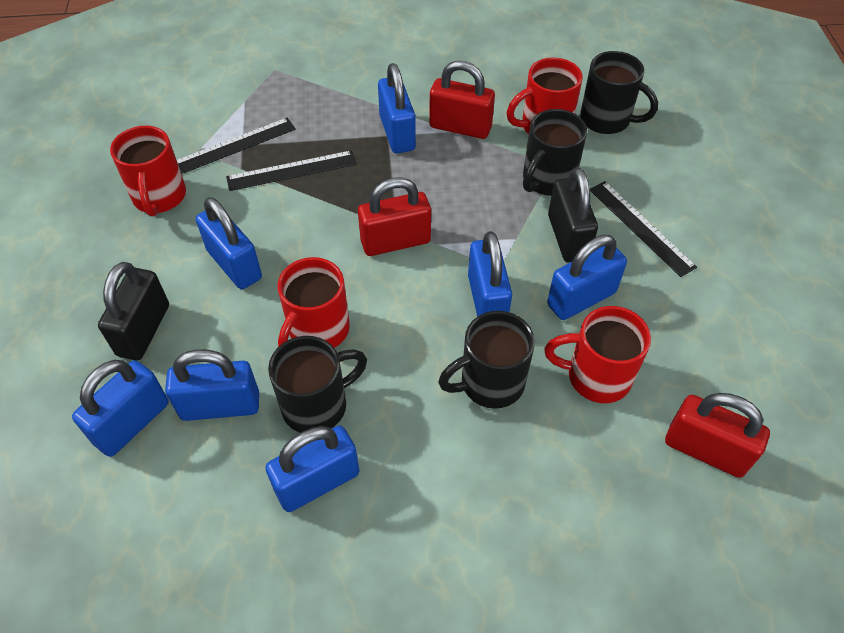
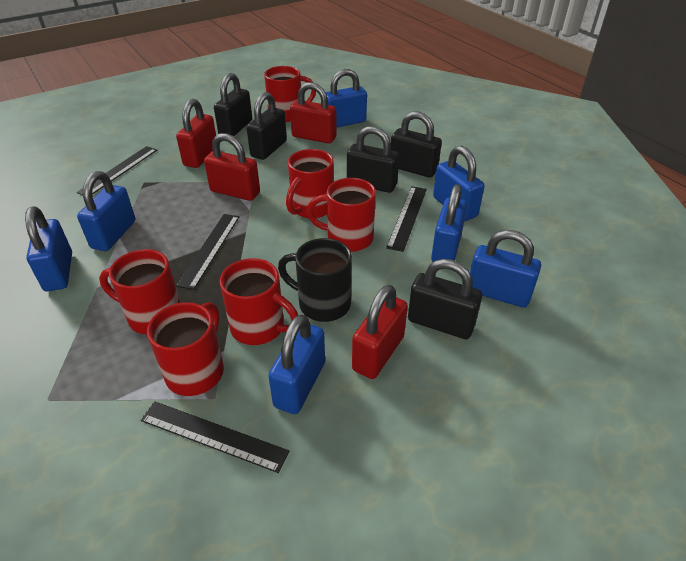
black mug: [268,336,367,433] [438,311,535,409] [523,109,587,196] [580,51,658,134] = 4 -> [278,238,352,322] = 1
black padlock: [98,262,169,360] [548,167,598,263] = 2 -> [214,73,252,136] [246,92,287,160] [347,126,399,193] [391,111,442,178] [408,259,482,339] = 5
black ruler: [177,118,296,174] [226,150,357,191] [590,181,697,277] = 3 -> [77,146,157,195] [141,401,290,473] [176,214,239,290] [386,186,427,252] = 4
red mug: [110,126,186,216] [277,257,350,348] [507,57,583,134] [545,306,651,403] = 4 -> [99,249,180,335] [147,302,224,396] [220,258,298,345] [264,66,316,122] [286,149,334,218] [306,178,376,252] = 6
red padlock: [358,177,431,256] [429,61,495,139] [665,393,770,478] = 3 -> [176,99,216,168] [204,133,260,201] [290,82,337,144] [352,285,408,379] = 4

